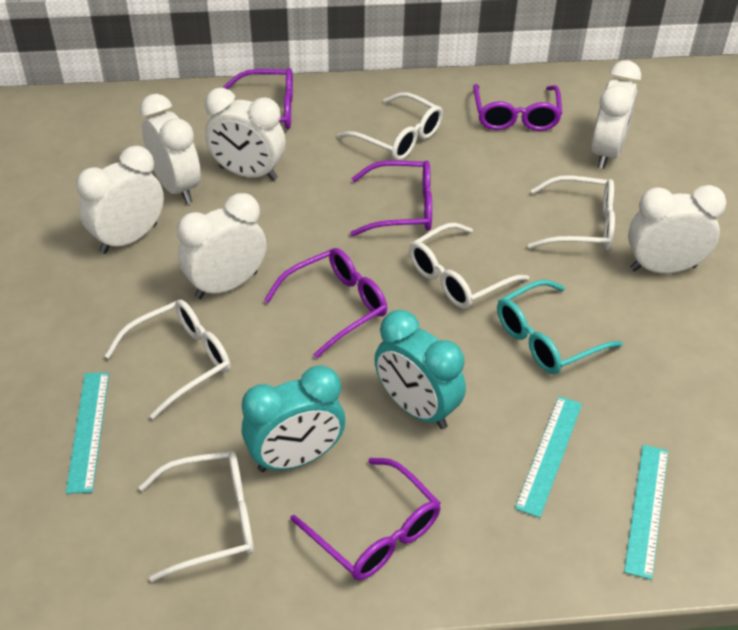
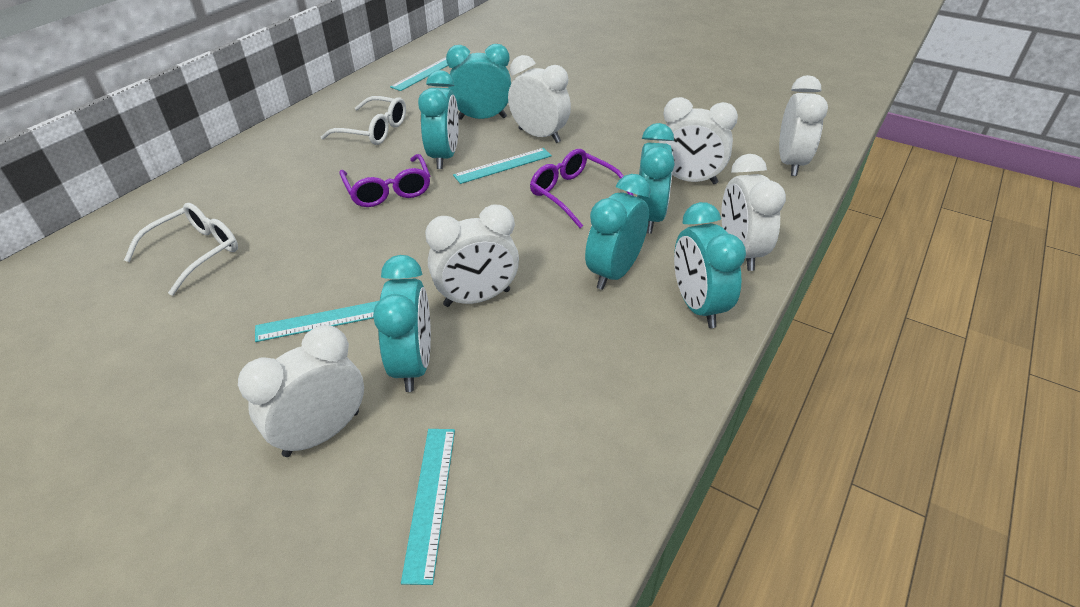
purple glasses: [223,68,293,129] [264,248,387,358] [290,458,441,581] [350,160,432,236] [473,84,562,131] = 5 -> [339,154,430,207] [530,149,634,228] = 2
turquoise clock: [242,365,345,472] [374,310,466,429] = 2 -> [373,255,431,392] [418,70,459,169] [446,44,511,120] [585,174,651,290] [637,123,675,234] [674,202,746,328] = 6
turquoise glasses: [497,280,623,374] = 1 -> none = 0
turquoise ruler: [66,372,109,494] [515,396,582,518] [624,445,668,580] = 3 -> [255,301,379,342] [390,57,448,91] [401,429,455,585] [453,148,552,184] = 4
white glasses: [105,300,230,419] [139,451,254,582] [337,92,443,161] [409,223,529,309] [528,175,615,250] = 5 -> [124,203,238,296] [321,96,406,145] = 2

